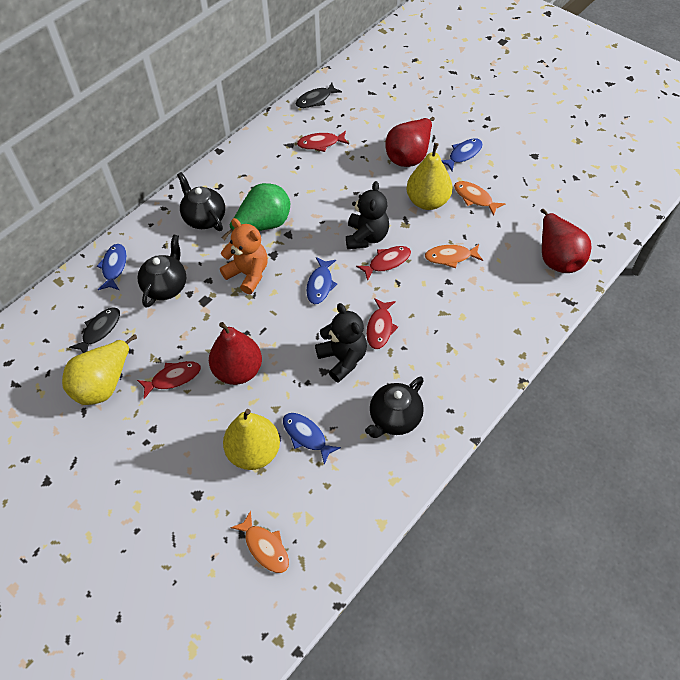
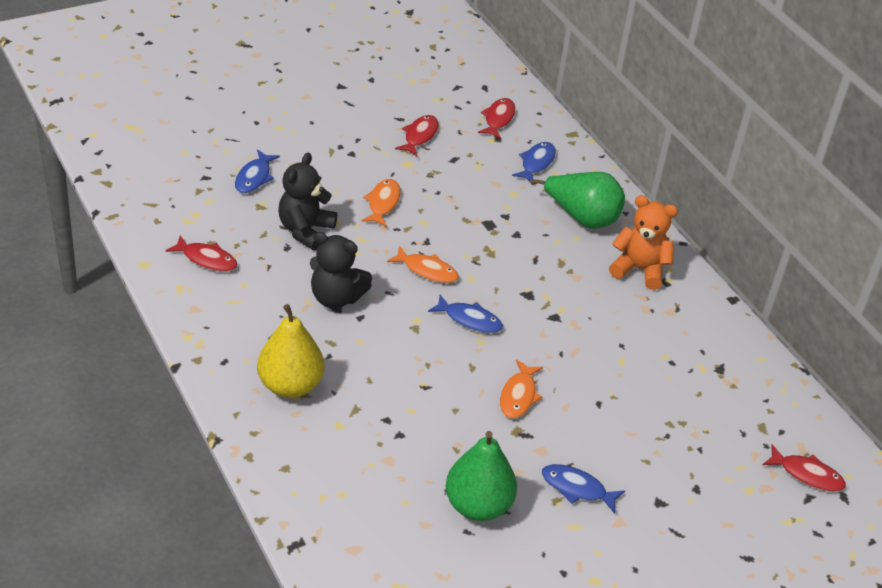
black fish: [69,307,120,353] [296,82,342,108] = 2 -> none = 0
black teapot: [137,234,187,308] [177,172,225,231] [365,377,424,438] = 3 -> none = 0
green pear: [222,183,290,240] = 1 -> [446,431,517,521] [530,172,625,229] = 2
red pear: [209,322,262,385] [386,117,435,167] [541,209,592,273] = 3 -> none = 0
yellow pear: [62,334,137,405] [223,409,280,470] [406,143,453,210] = 3 -> [257,304,324,398] = 1

